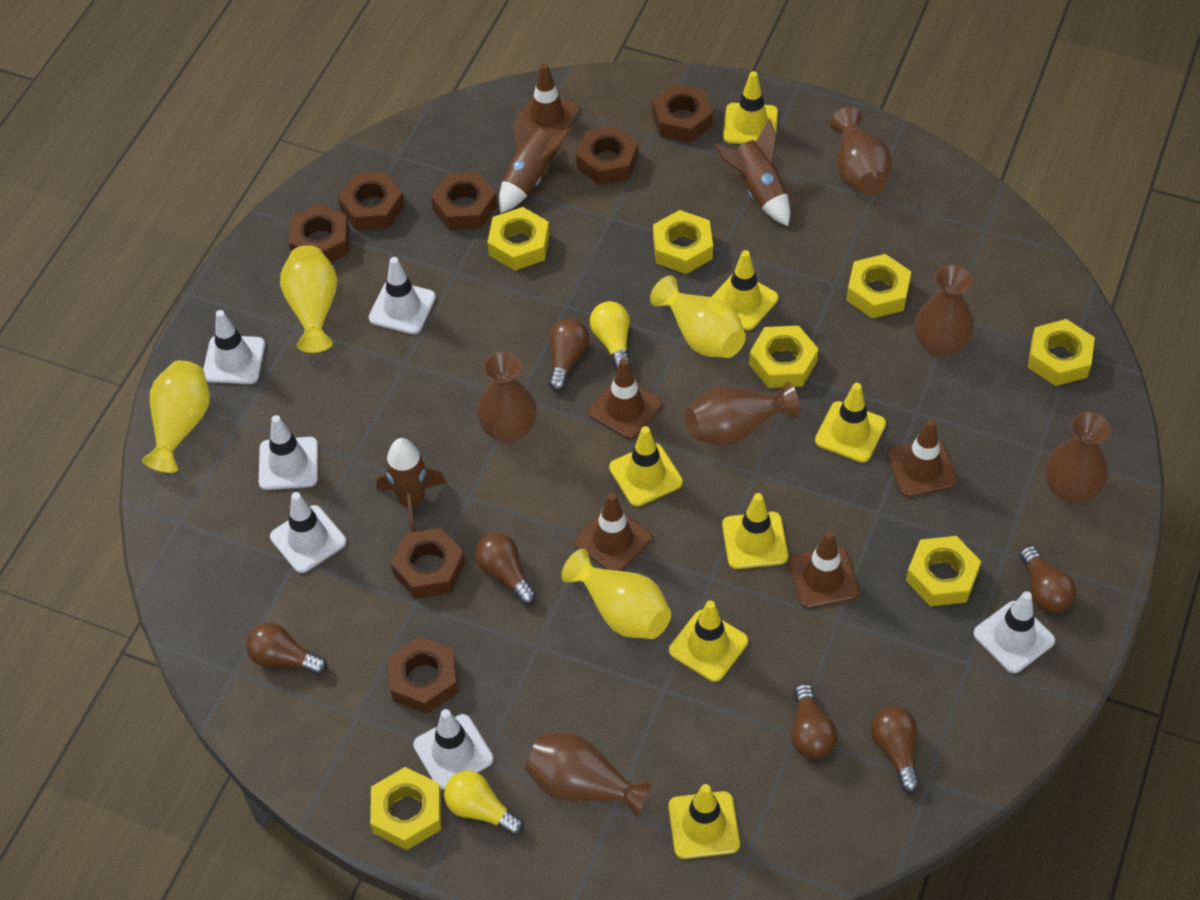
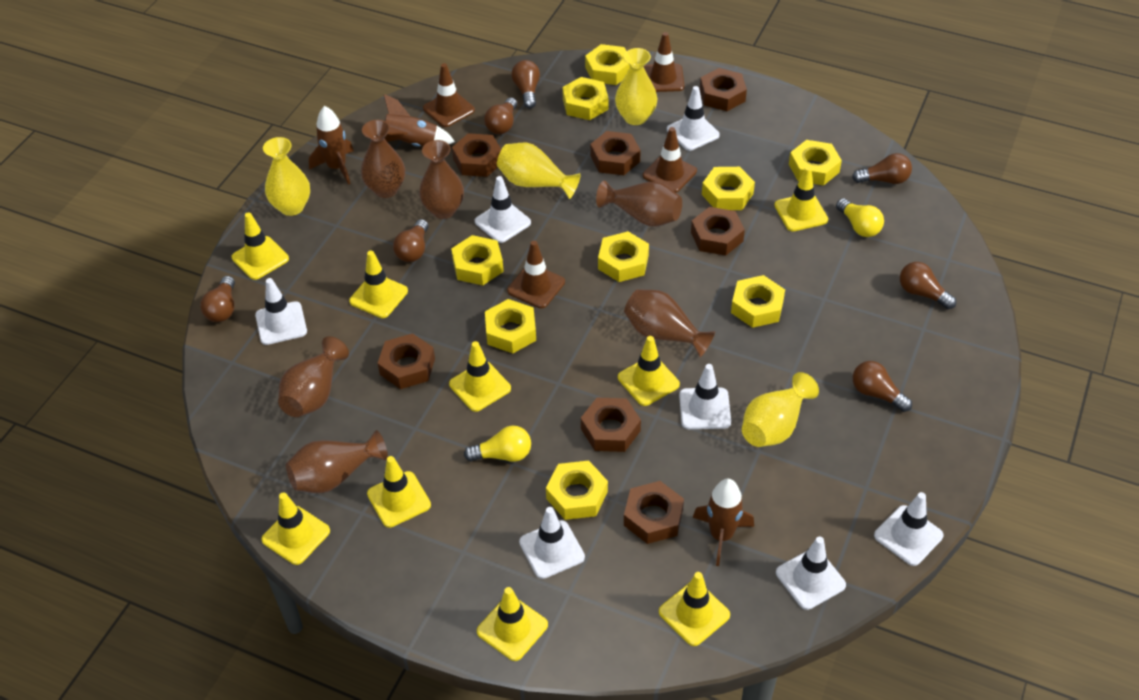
brown light bulb: [246,622,327,675] [475,533,536,605] [549,318,589,391] [791,684,837,759] [871,706,920,793] [1020,545,1076,613] = 6 -> [200,276,235,322] [393,219,428,262] [484,97,517,134] [511,60,540,108] [852,153,912,184] [853,361,912,412] [900,262,956,309] = 7
brown traffic cone: [522,63,580,136] [575,493,652,571] [588,359,662,439] [788,531,859,608] [887,419,958,497] = 5 -> [423,63,475,127] [507,241,565,308] [643,127,697,192] [644,32,685,92] = 4
white traffic cone: [203,310,265,384] [259,415,318,490] [270,492,346,573] [369,257,436,334] [413,709,494,790] [973,591,1055,673] = 6 -> [255,278,307,345] [475,176,531,243] [519,507,585,579] [667,86,720,151] [679,364,731,429] [776,536,846,610] [874,492,944,566] = 7
yellow nut: [370,767,441,850] [488,207,549,271] [653,210,713,274] [749,326,818,388] [846,254,911,319] [906,536,981,606] [1028,319,1095,386] = 7 -> [451,235,504,285] [485,299,536,353] [546,460,608,520] [562,77,608,120] [585,44,631,85] [598,231,649,282] [702,167,755,210] [731,275,785,328] [789,140,842,186] = 9
yellow traffic cone: [609,426,683,507] [668,784,740,859] [669,601,748,682] [712,250,778,330] [722,493,788,569] [723,71,778,144] [815,383,886,463] = 7 -> [232,212,289,280] [261,492,330,565] [349,251,408,318] [367,456,431,528] [449,341,511,412] [477,587,548,661] [618,336,680,406] [659,572,730,646] [774,166,828,232] = 9

